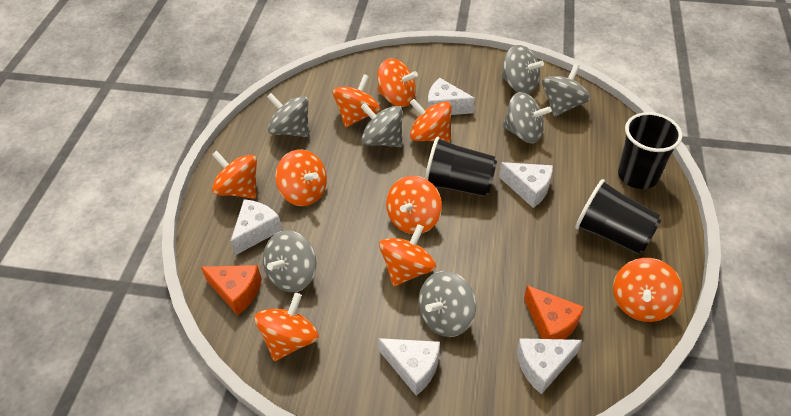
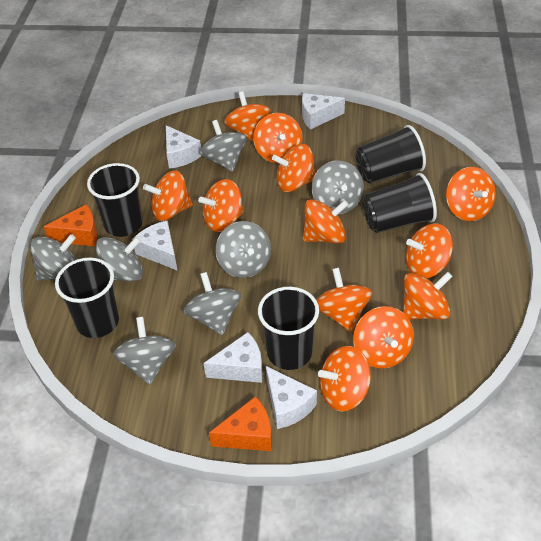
black cup: [425,136,497,197] [575,179,661,254] [618,112,682,189] = 3 -> [55,258,119,338] [87,163,143,237] [258,287,319,370] [356,125,426,184] [363,173,437,233] = 5
orange spinning top: [212,150,257,199] [255,293,319,361] [275,149,327,206] [332,74,380,127] [377,58,418,107] [379,224,436,287] [386,176,442,234] [410,99,452,143] [613,258,683,322] = 9 -> [143,170,193,221] [198,179,244,232] [224,91,271,142] [253,113,303,163] [272,144,316,192] [303,199,349,243] [316,268,372,332] [318,346,371,411] [353,306,414,369] [403,272,453,319] [406,223,453,278] [446,167,496,221] = 12

